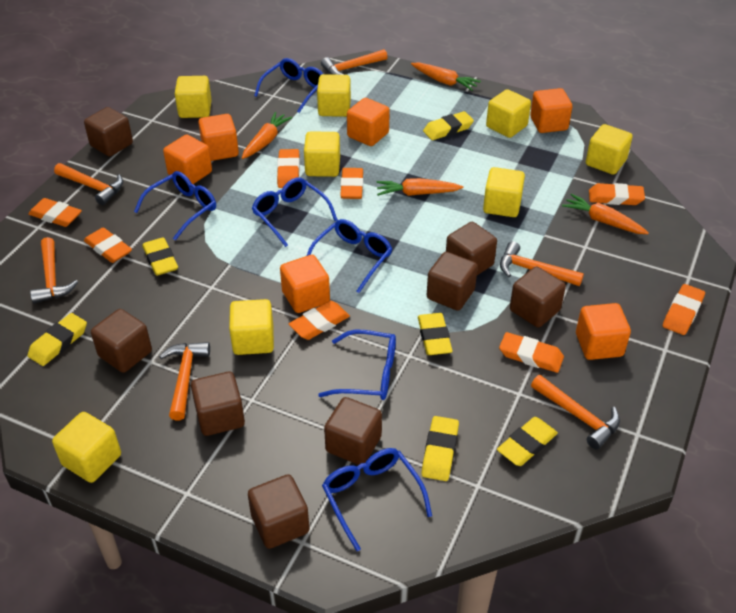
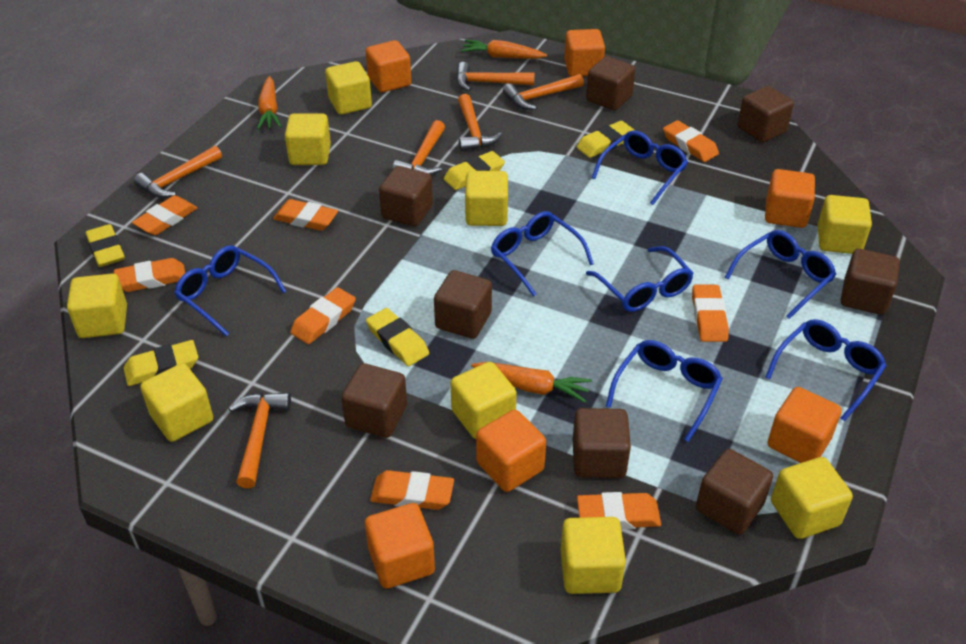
blue glasses: [134,171,216,240] [252,177,338,247] [254,58,323,113] [307,219,392,293] [318,330,396,400] [322,448,432,551] = 6 -> [174,245,286,336] [491,211,594,297] [586,246,694,312] [592,131,688,205] [606,340,723,442] [725,230,836,319] [765,319,886,421] = 7
orange carrot: [242,112,292,159] [376,178,463,196] [411,62,481,91] [562,194,649,234] = 4 -> [257,76,281,130] [461,40,547,59] [471,362,592,403] = 3
yellow cube: [52,412,121,483] [175,76,212,118] [229,299,274,355] [304,131,340,177] [317,74,351,117] [483,167,525,217] [486,89,531,138] [586,124,633,175] = 8 -> [67,274,127,338] [140,363,213,442] [285,113,331,165] [325,61,372,115] [451,362,517,439] [465,171,508,226] [561,517,626,594] [771,457,853,539] [817,195,872,254] = 9
yellow eraser: [28,313,87,366] [142,237,178,276] [418,313,453,355] [421,416,459,481] [423,111,474,140] [497,417,558,466] = 6 -> [85,224,125,267] [123,340,198,386] [366,308,429,366] [444,151,505,190] [577,121,635,158] = 5

